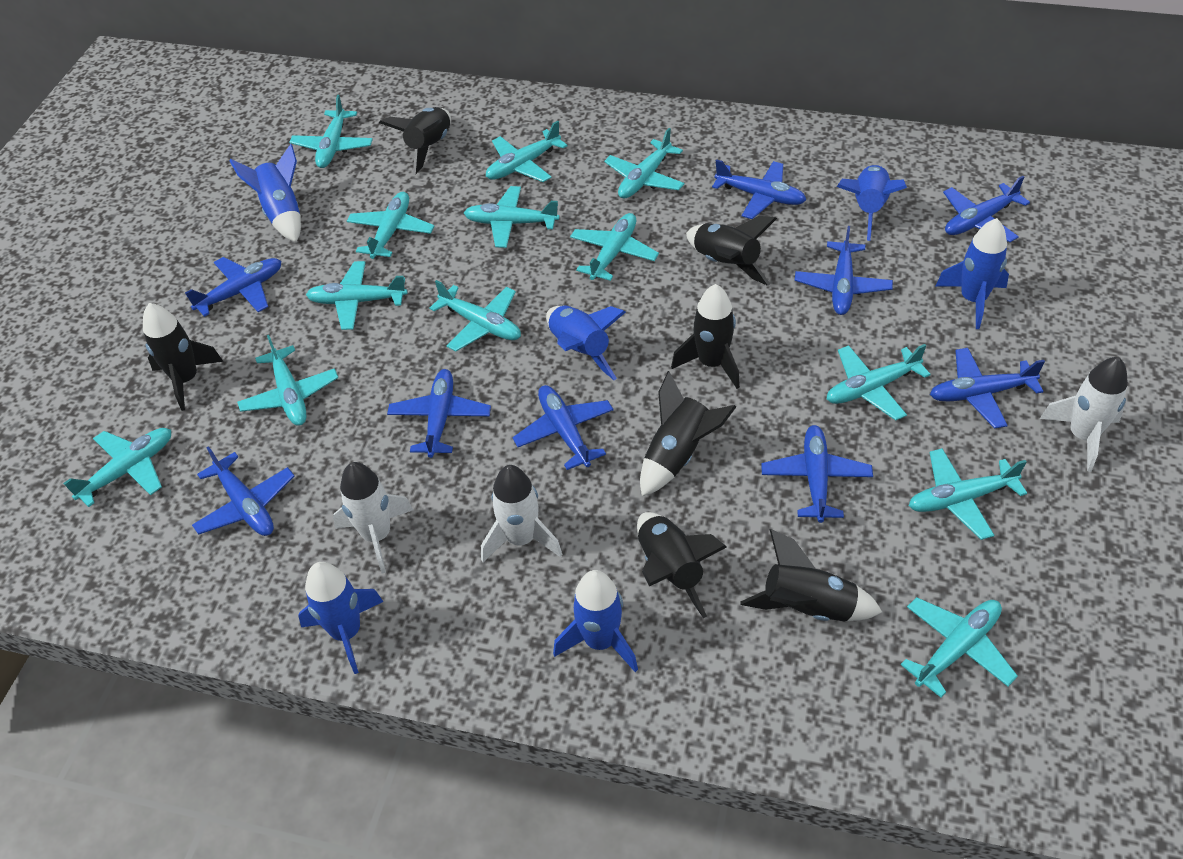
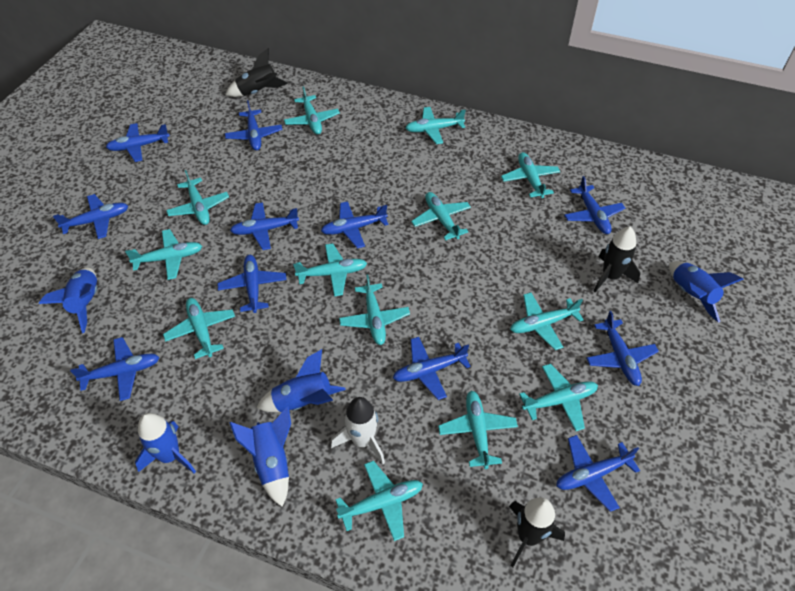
black rocket: [143,303,223,411] [379,107,451,175] [637,512,727,618] [640,371,736,496] [671,284,740,389] [686,216,777,286] [740,529,882,621] = 7 -> [226,48,288,97] [509,497,565,567] [594,227,640,292] = 3
blue plane: [185,257,281,317] [192,446,294,536] [387,369,491,458] [513,385,613,470] [712,159,806,219] [761,425,873,523] [795,226,893,315] [930,348,1045,429] [943,176,1030,242] = 9 -> [53,194,128,239] [70,337,159,401] [106,123,170,162] [217,255,287,313] [225,100,282,151] [230,202,299,250] [321,201,389,249] [393,337,471,400] [556,435,640,512] [564,176,625,234] [587,311,659,386] = 11
blue rocket: [229,144,301,242] [298,562,383,674] [546,306,626,380] [553,570,638,672] [837,165,907,241] [936,218,1009,329] = 6 -> [39,267,97,333] [135,413,196,473] [230,406,291,507] [256,349,346,412] [669,261,744,323] = 5
white rocket: [333,462,413,574] [481,465,562,562] [1040,357,1128,472] = 3 -> [331,397,385,464] = 1

